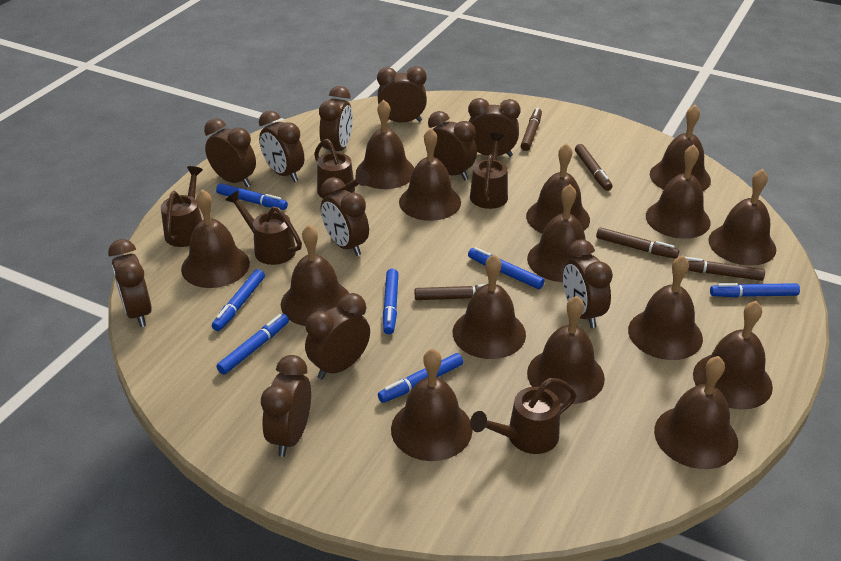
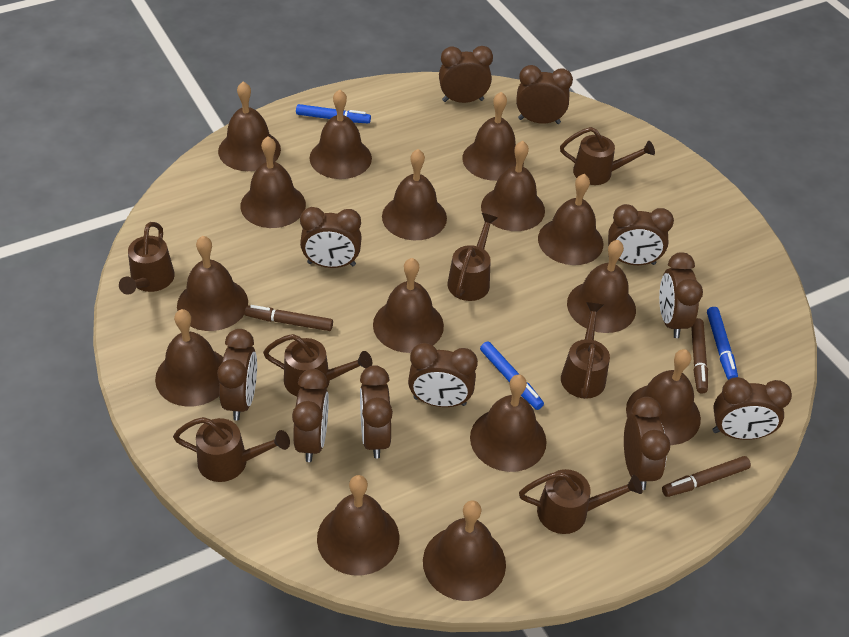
blue marker: [212,269,265,331] [216,183,288,210] [216,314,289,375] [378,353,463,403] [383,269,398,334] [468,247,545,289] [710,283,800,297] = 7 -> [296,104,371,123] [480,341,544,410] [707,307,738,380] = 3
brown marker: [415,284,502,300] [521,108,542,151] [575,144,613,191] [596,227,679,259] [684,256,765,281] = 5 -> [245,305,333,331] [662,456,751,497] [691,318,708,393] = 3
brown watering can: [161,166,203,247] [226,191,302,265] [314,139,370,199] [470,133,508,209] [470,378,577,454] = 5 -> [119,222,175,295] [173,417,290,482] [263,334,372,396] [448,213,497,301] [519,469,643,534] [560,127,655,185] [561,302,610,399] = 7

